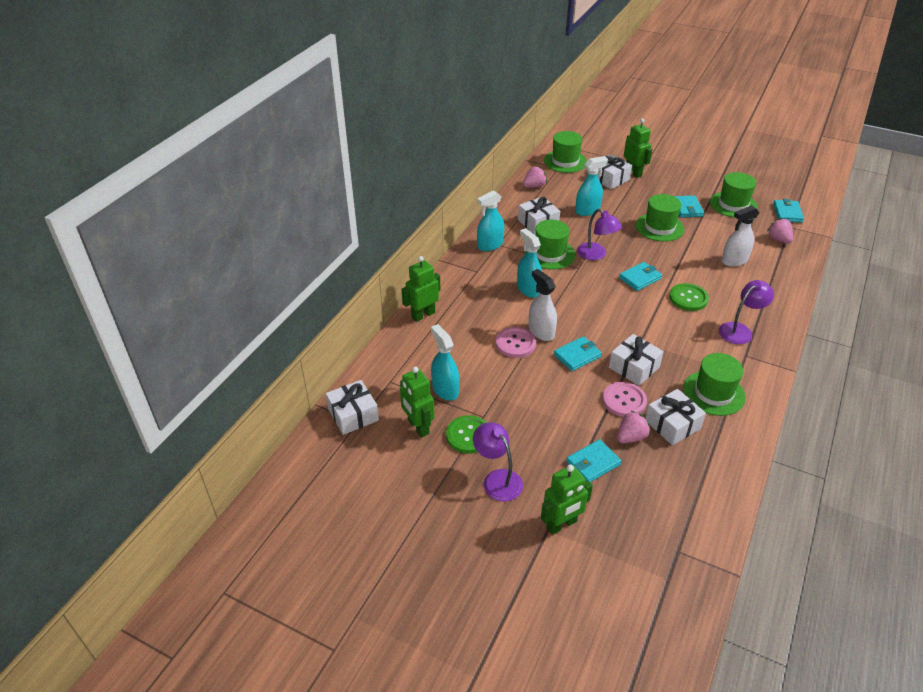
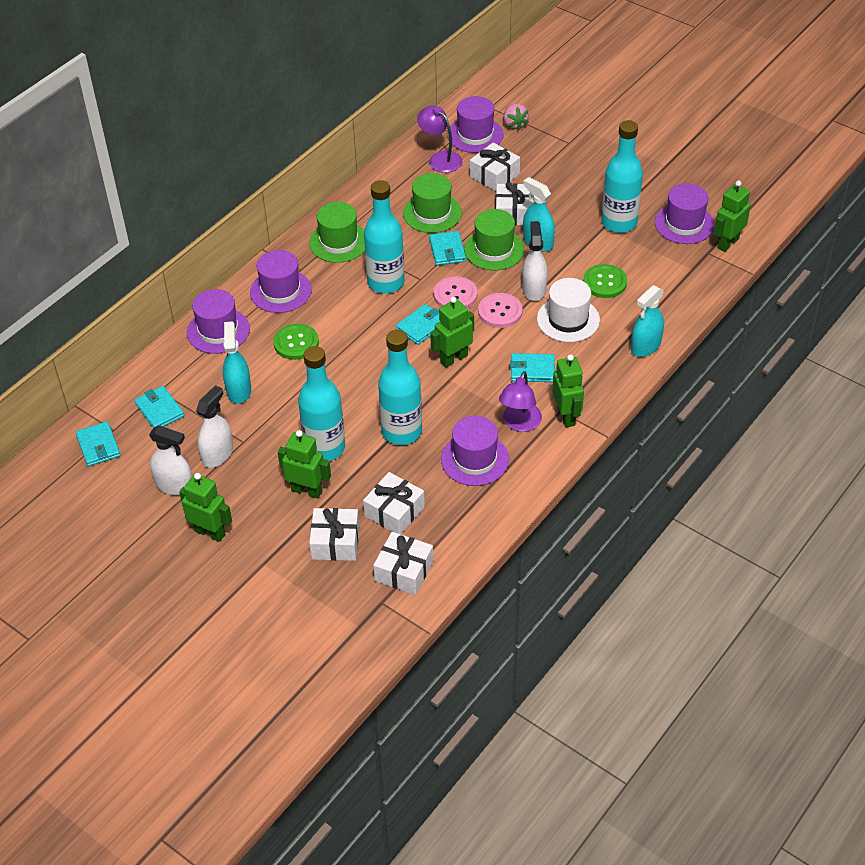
green hat: [525,219,575,269] [544,131,587,173] [636,194,684,242] [683,353,746,416] [710,172,758,218] = 5 -> [309,202,365,263] [403,173,462,233] [464,209,525,270] = 3
green robot: [400,366,435,438] [402,256,440,322] [541,464,593,535] [624,119,652,178] = 4 -> [179,473,232,542] [278,430,331,499] [430,297,474,368] [552,354,584,427] [714,181,751,252] = 5
pink strawberry: [523,166,547,188] [617,410,650,443] [767,218,793,244] = 3 -> [503,103,529,130] = 1
purple hat: none = 0 -> [187,289,250,354] [250,250,312,313] [441,416,509,486] [448,96,503,153] [655,183,715,244] = 5
purple lamp: [473,422,523,501] [577,209,622,260] [719,280,774,344] = 3 -> [417,106,463,173] [499,371,542,432] = 2
turquoise bottle: none = 0 -> [298,346,345,461] [364,180,405,294] [378,330,422,445] [601,120,643,233] = 4
turquoise spray bottle: [431,324,459,401] [477,190,504,251] [517,228,542,298] [575,156,608,216] = 4 -> [223,321,251,404] [523,177,555,252] [631,285,664,357] = 3
white hat: none = 0 -> [537,278,600,342] = 1
white spray bottle: [529,269,557,341] [722,205,759,267] = 2 -> [149,425,192,495] [196,385,233,468] [522,221,548,301] = 3

